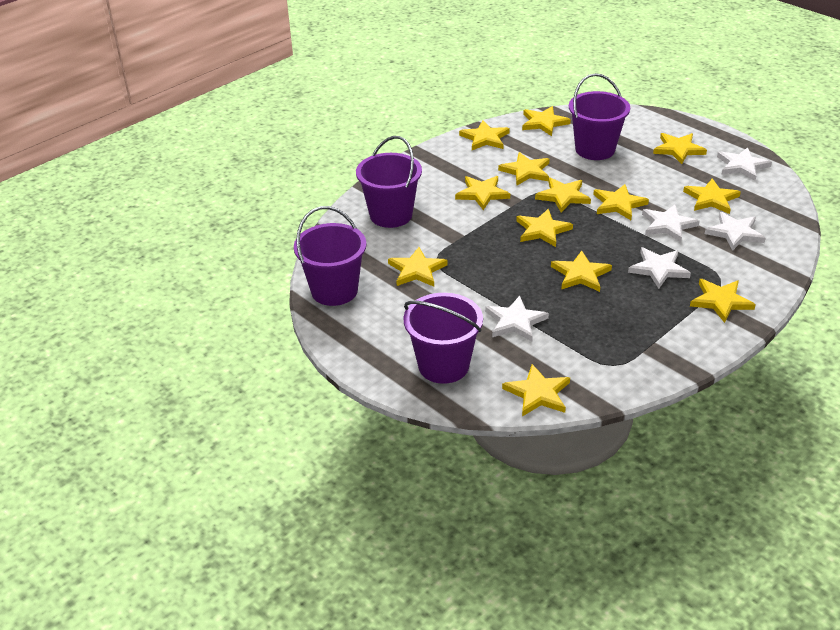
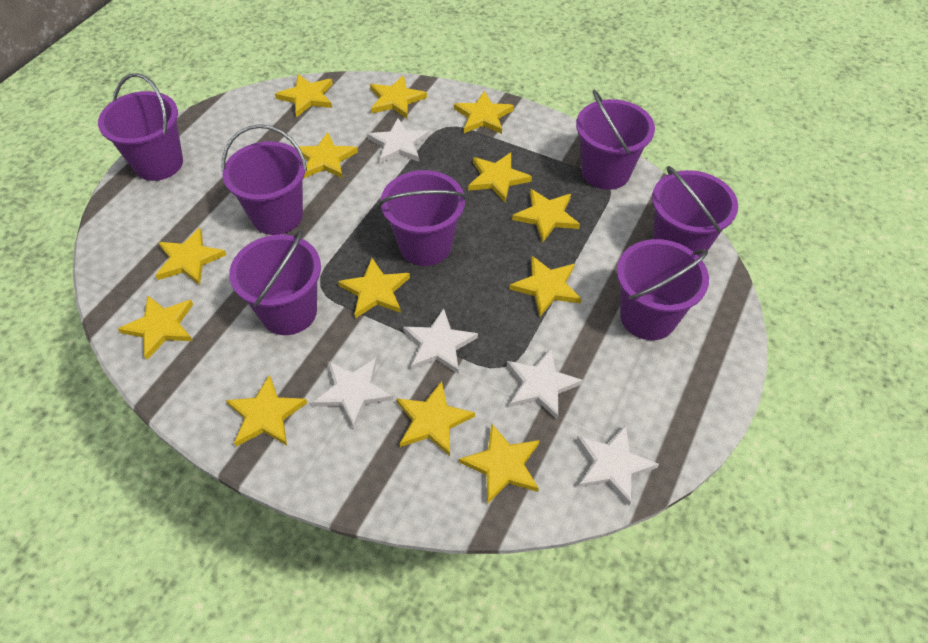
purple bucket: [294,206,367,306] [356,136,422,228] [404,293,483,384] [569,73,630,160] = 4 -> [98,73,183,181] [222,124,307,235] [229,230,321,335] [379,170,467,266] [576,90,655,190] [617,239,709,340] [652,166,738,257] = 7

